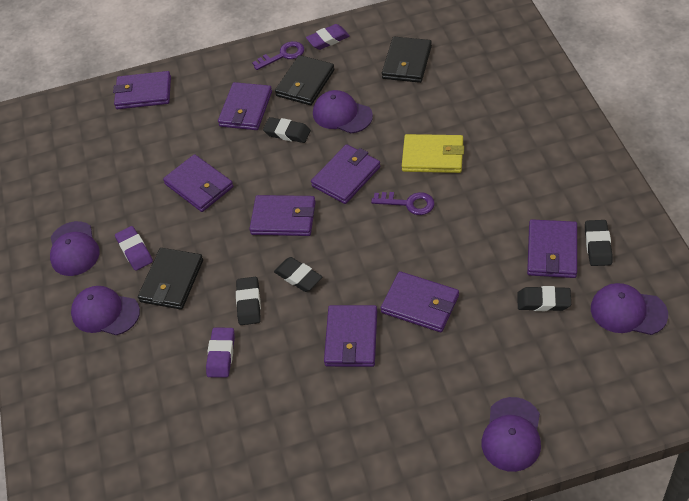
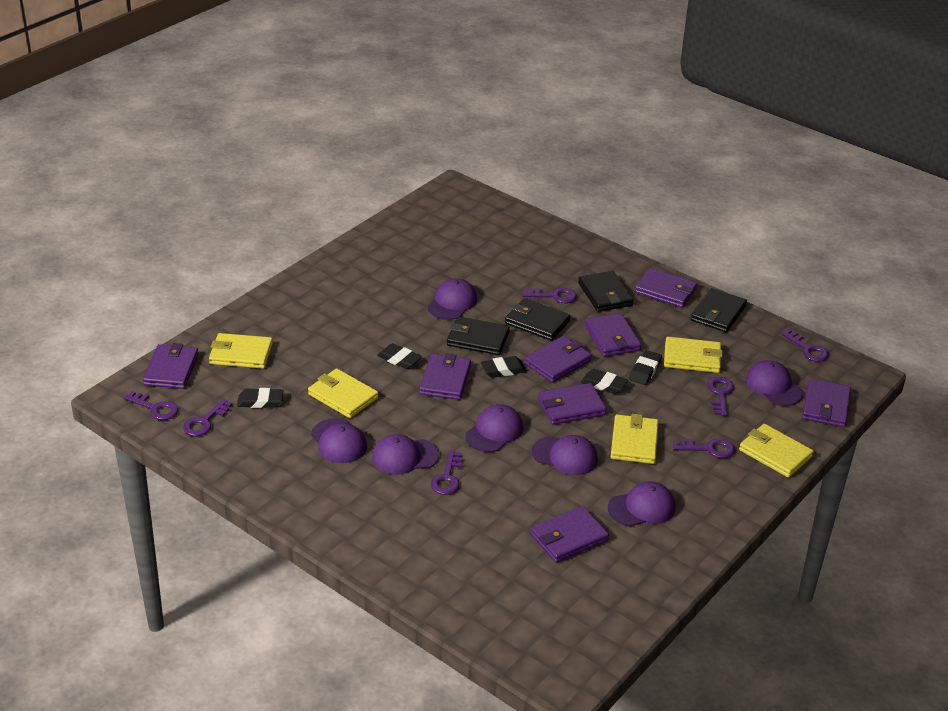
black wallet: [138,248,203,310] [275,55,334,105] [382,37,432,83] = 3 -> [447,317,510,355] [505,298,570,341] [578,271,634,312] [691,288,747,332] = 4
purple cap: [50,221,100,276] [71,286,140,335] [313,90,373,134] [482,397,541,472] [591,283,668,335] = 5 -> [311,418,367,463] [372,434,439,475] [428,278,477,320] [465,404,523,452] [532,435,598,475] [608,481,676,526] [746,360,803,406] = 7
purple eraser: [115,226,153,271] [206,328,235,378] [306,24,350,50] = 3 -> none = 0
purple key: [252,41,304,70] [371,192,435,215] = 2 -> [124,391,178,420] [183,399,232,436] [430,450,462,495] [522,288,577,303] [673,439,735,458] [707,377,734,416] [780,329,829,362] = 7
yellow wallet: [402,134,464,173] = 1 -> [209,333,273,369] [308,368,378,418] [611,414,659,464] [664,337,723,373] [739,424,814,478] = 5

